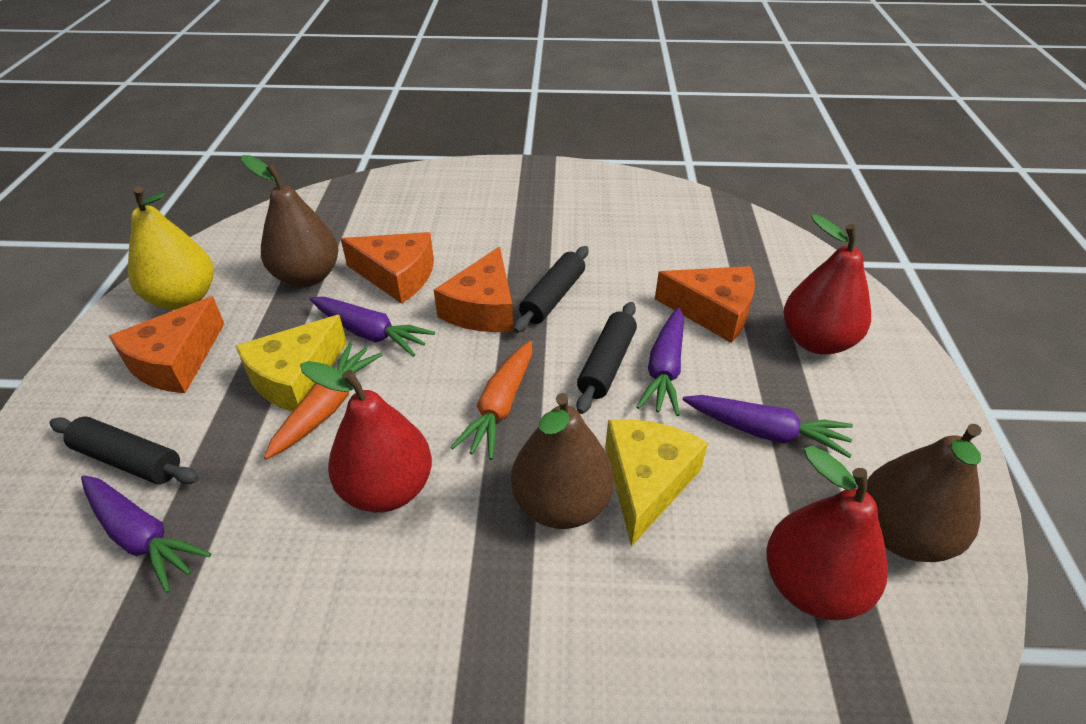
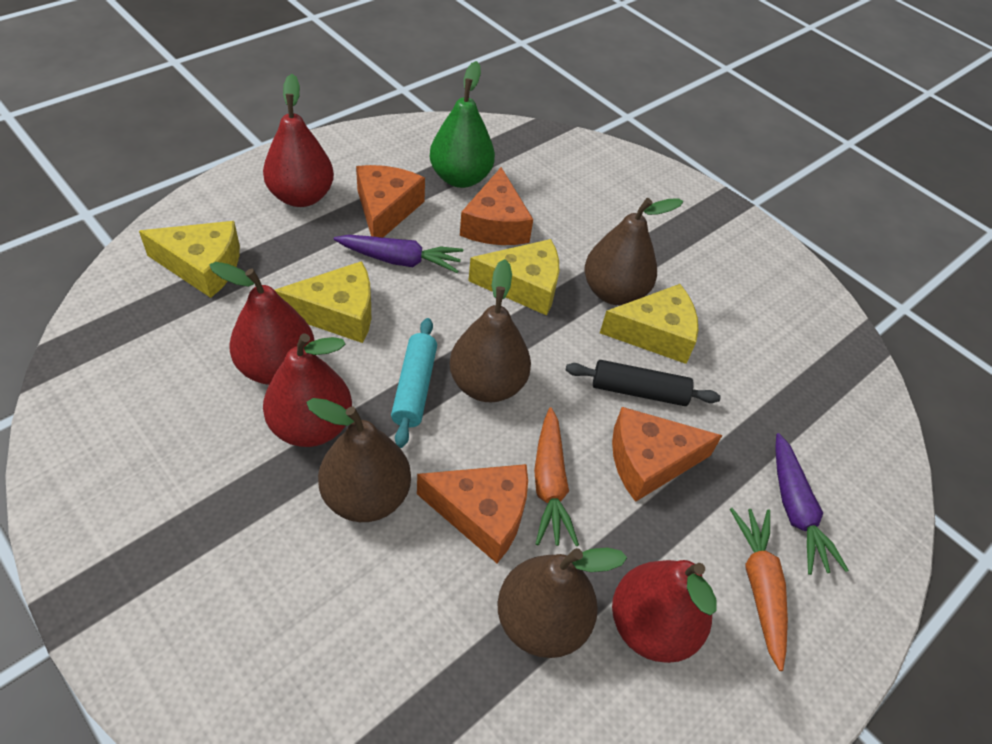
black rolling pin: [49,417,199,484] [513,246,589,333] [576,302,637,414] = 3 -> [566,360,721,406] = 1
brown pear: [241,155,338,287] [511,393,614,529] [866,424,982,562] = 3 -> [306,398,411,522] [450,259,531,402] [498,548,627,658] [584,198,683,305] = 4
green pear: none = 0 -> [430,61,495,188] = 1
purple carrot: [81,475,211,593] [310,297,435,357] [637,308,684,416] [683,395,853,458] = 4 -> [334,235,463,273] [775,433,849,575] = 2
red pear: [300,361,432,512] [766,446,888,620] [784,214,871,355] = 3 -> [210,262,315,385] [263,74,334,207] [263,333,352,447] [612,560,716,663] = 4
turquoise rolling pin: none = 0 -> [391,318,437,448] = 1
yellow cheese: [235,315,347,412] [605,419,708,547] = 2 -> [139,221,240,298] [275,261,371,343] [468,239,559,316] [600,284,698,364] = 4
yellow pear: [128,186,213,310] = 1 -> none = 0

